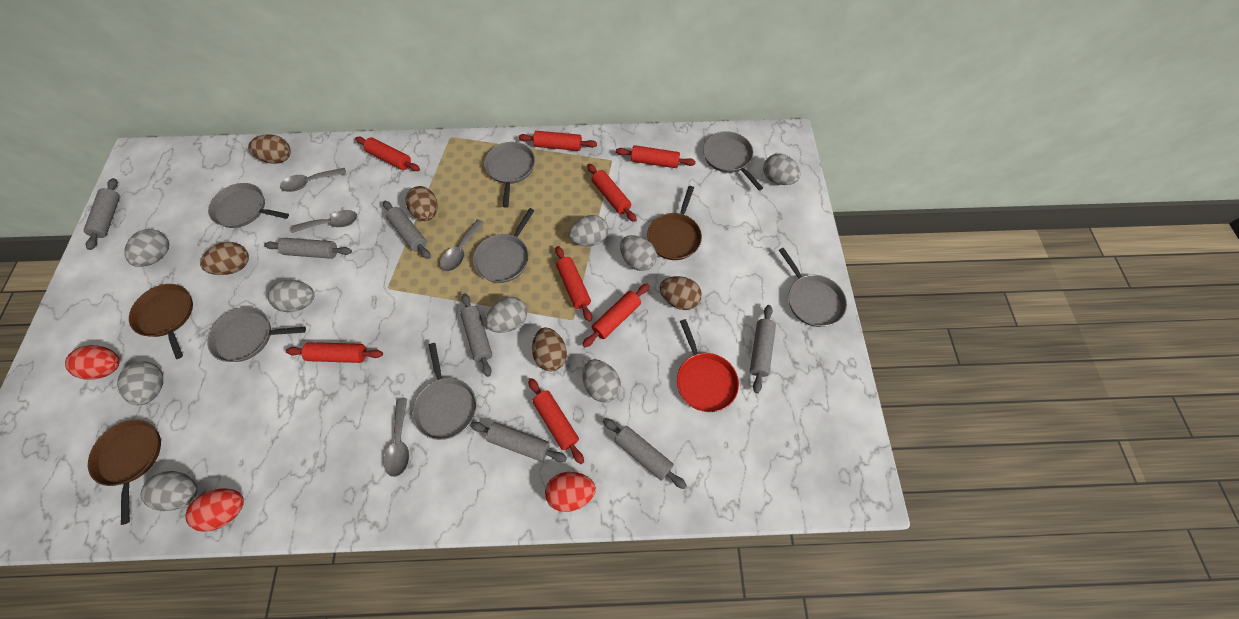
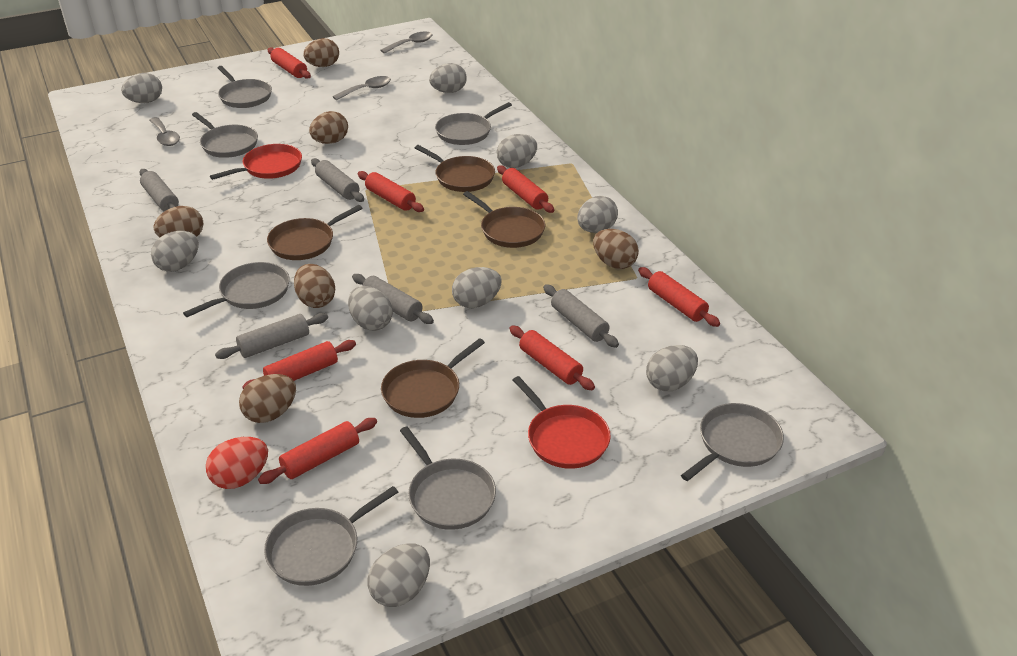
brown egg: [200,242,249,275] [248,134,291,164] [406,186,438,221] [532,327,567,371] [660,276,702,310] = 5 -> [153,206,203,237] [239,374,296,423] [294,264,335,308] [303,38,339,67] [309,111,348,144] [593,229,639,269] = 6
brown pan: [88,420,161,525] [129,284,193,359] [647,186,702,260] = 3 -> [267,205,363,260] [381,338,485,418] [415,145,495,192] [463,191,545,248] = 4
grey rolling pin: [84,178,120,250] [264,238,352,259] [383,201,430,259] [460,293,492,377] [470,422,567,462] [603,418,687,489] [750,305,776,393] = 7 -> [139,169,179,212] [215,313,328,359] [311,158,364,202] [352,274,434,324] [543,284,619,348] = 5
grey spoon: [280,168,346,192] [291,210,357,233] [384,398,409,477] [440,219,484,271] = 4 -> [149,117,180,146] [332,76,391,100] [380,32,433,54] = 3
red egg: [65,345,120,380] [185,488,244,532] [545,472,596,512] = 3 -> [206,437,268,489] = 1
red pan: [677,319,739,412] = 1 -> [210,144,302,180] [513,376,611,469] = 2
red rolling pin: [286,342,383,363] [355,137,420,171] [518,131,597,151] [528,378,584,464] [555,246,592,322] [582,284,649,347] [587,164,637,222] [616,145,696,168] = 8 -> [242,340,356,389] [258,418,377,484] [267,47,311,79] [358,171,424,212] [497,165,554,213] [509,326,595,390] [638,267,720,327] = 7

